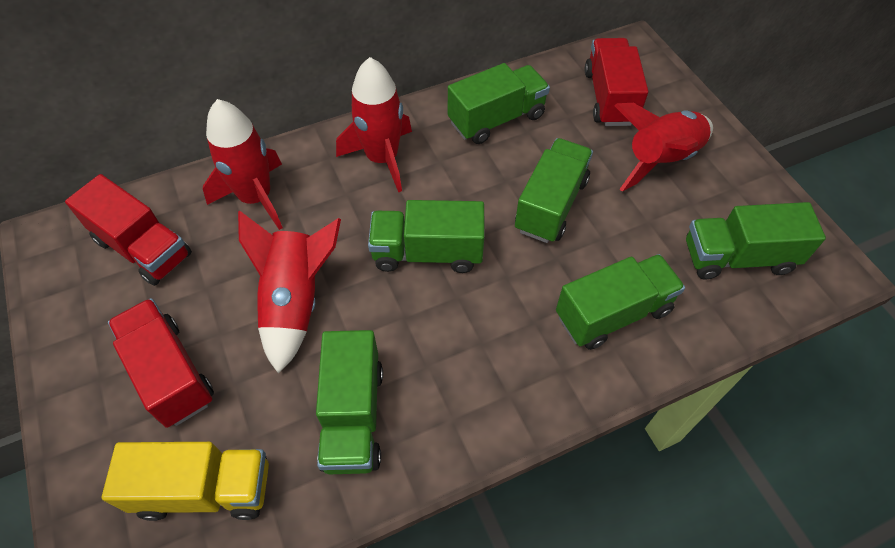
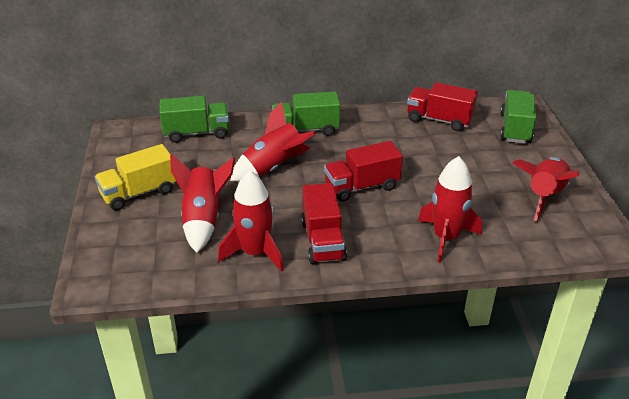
green truck: [316,330,383,474] [368,200,485,273] [448,63,550,144] [515,138,593,243] [556,254,685,350] [686,202,826,280] = 6 -> [160,96,229,143] [272,92,340,136] [500,90,536,144] = 3
red rocket: [203,99,283,230] [238,211,341,373] [336,57,412,192] [614,103,713,192] = 4 -> [170,154,235,253] [218,170,284,272] [230,102,316,181] [418,156,482,263] [512,157,579,221] = 5

